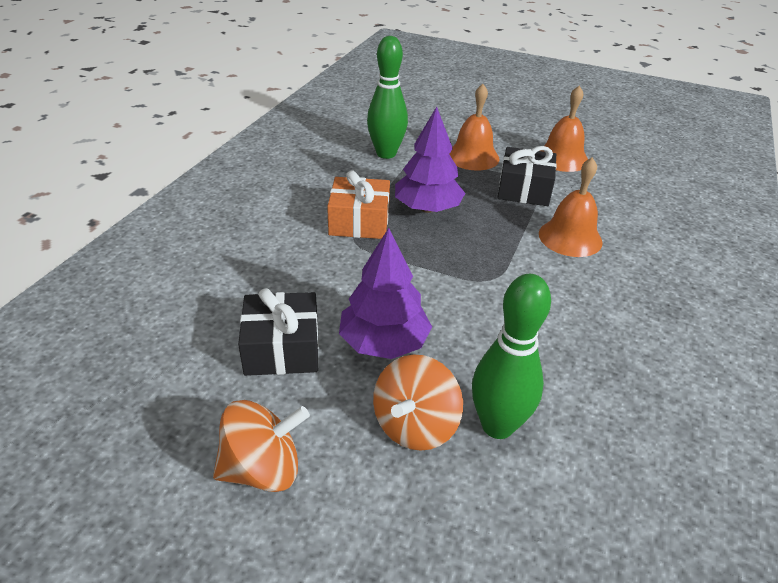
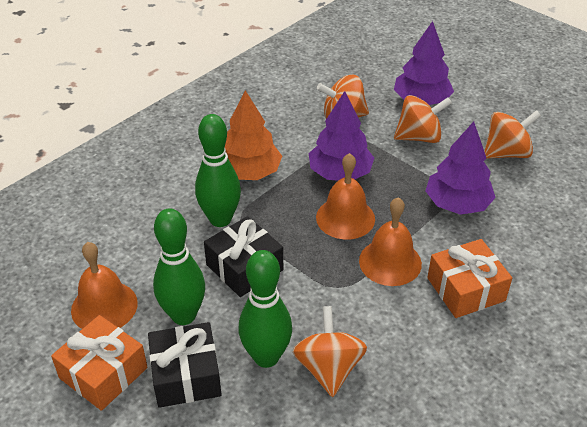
green bowling pin: [367,36,408,159] [472,274,551,439] = 2 -> [153,209,205,325] [195,114,241,227] [239,250,292,368] = 3
orange gift: [327,170,390,239] = 1 -> [51,315,148,411] [427,239,512,318] = 2
orange spinning top: [213,400,310,492] [373,355,463,451] = 2 -> [293,306,367,397] [317,75,369,119] [394,95,452,143] [484,110,541,159] = 4
orange tree: none = 0 -> [225,90,282,180] = 1
purple tree: [339,228,432,359] [395,107,465,213] = 2 -> [309,91,374,181] [394,21,454,105] [426,121,496,215] = 3

